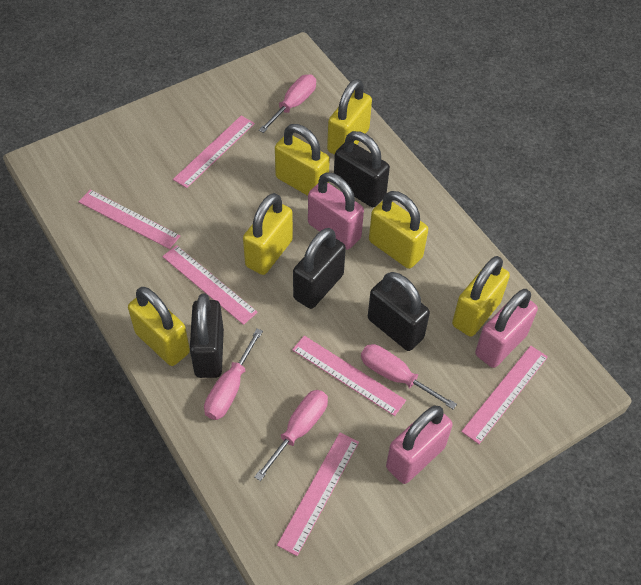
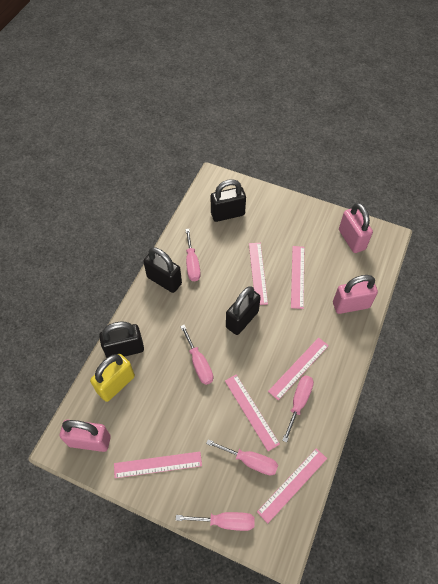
pink screwdriver: [204,329,263,420] [254,390,328,481] [259,75,316,133] [361,344,457,409] = 4 -> [176,512,255,531] [180,325,213,385] [185,229,201,281] [206,439,278,475] [282,375,314,442] = 5
yellow padlock: [128,287,190,366] [243,193,293,275] [275,124,330,196] [327,79,372,155] [369,191,428,269] [452,256,510,337] = 6 -> [90,354,135,402] = 1

